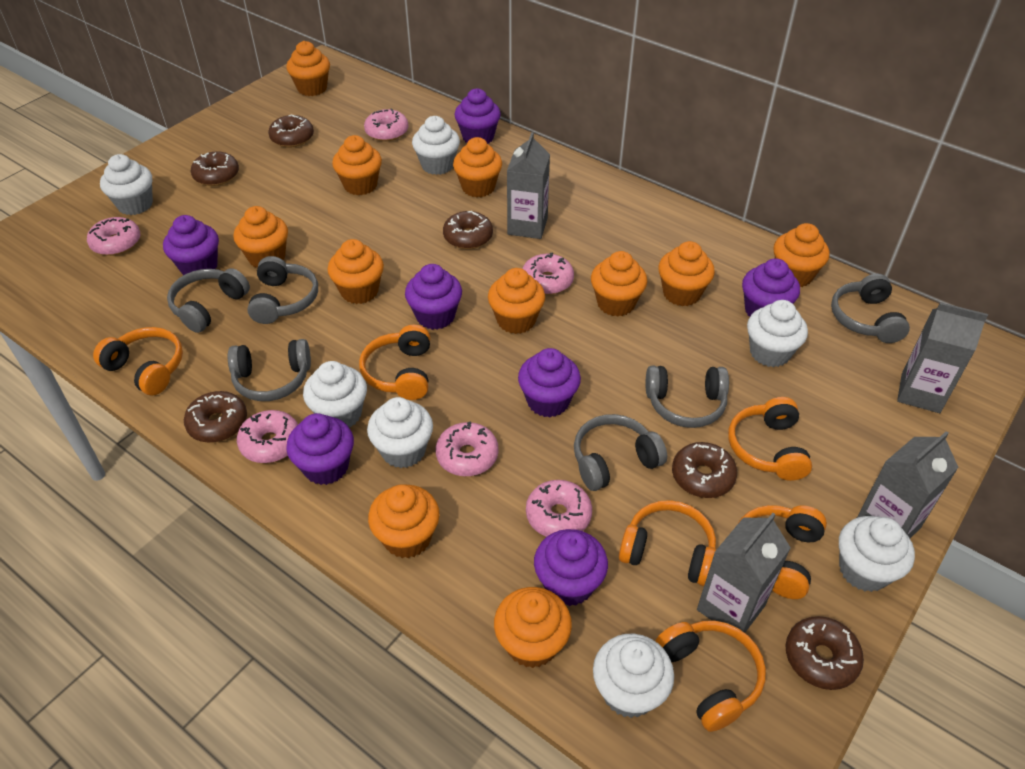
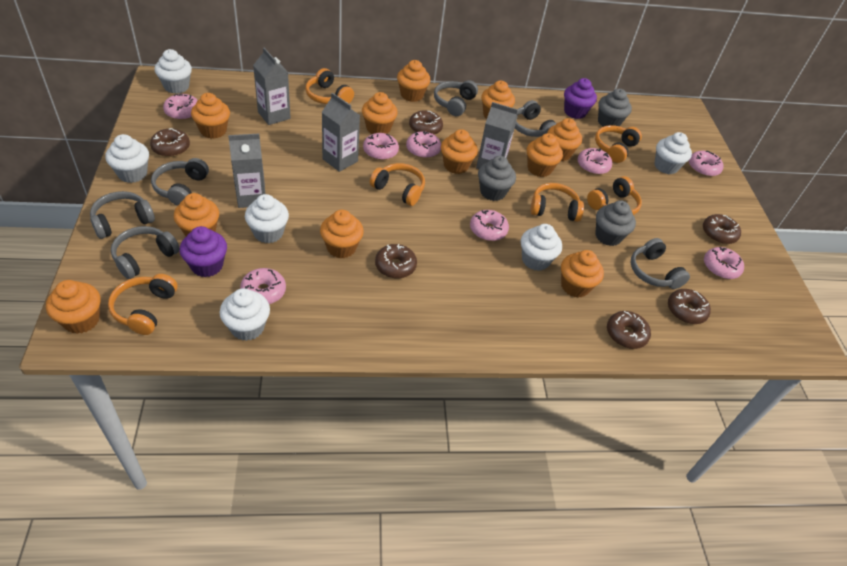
grey cupcake: none = 0 -> [478,156,516,201] [595,200,636,246] [598,89,632,127] = 3
pink donut: [87,217,140,256] [237,410,298,463] [364,108,408,141] [436,422,499,476] [522,253,574,295] [526,480,592,537] = 6 -> [163,94,198,120] [240,268,286,304] [363,133,399,160] [406,131,441,158] [470,210,509,241] [577,148,612,175] [689,151,724,177] [704,247,744,279] = 8
purple cupcake: [163,215,219,275] [286,413,354,485] [405,264,462,330] [454,88,501,144] [518,348,581,417] [534,529,608,606] [742,258,800,316] = 7 -> [180,226,227,277] [564,78,597,119] = 2
white cupcake: [100,154,153,215] [303,361,367,427] [367,397,433,468] [412,116,460,175] [593,634,674,718] [747,300,808,367] [839,516,915,592] = 7 -> [105,134,149,183] [154,49,192,94] [220,288,270,341] [245,194,289,243] [521,224,562,271] [654,132,692,174] = 6

